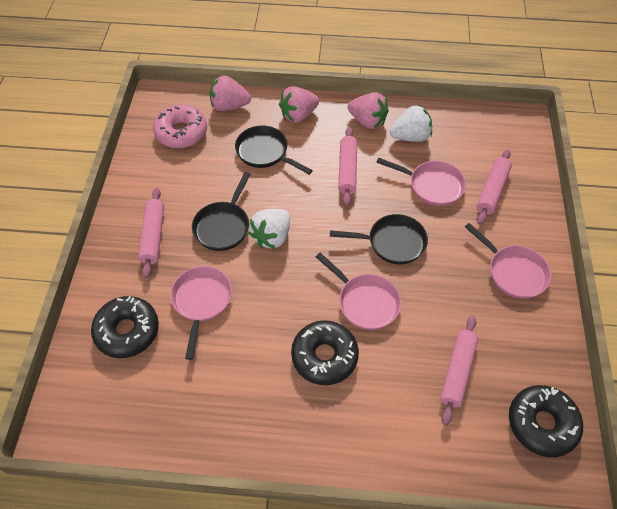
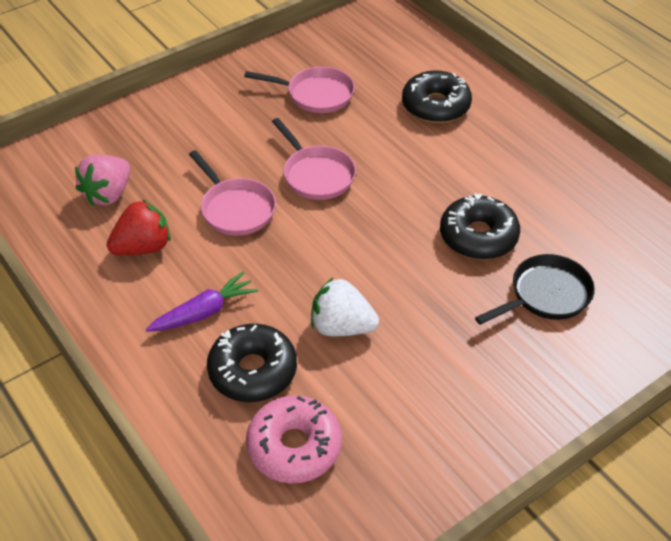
black pan: [192,172,251,251] [235,126,313,175] [330,214,428,264] = 3 -> [475,254,595,325] = 1
pink pan: [170,266,232,360] [316,253,401,330] [376,158,466,206] [465,223,551,299] = 4 -> [189,150,276,236] [244,67,355,113] [272,118,356,200] = 3
pink rolling pin: [138,188,164,278] [338,127,357,206] [440,315,479,425] [477,149,512,225] = 4 -> none = 0
pink strawberry: [210,75,251,111] [279,86,319,123] [348,92,389,129] = 3 -> [75,155,130,206] = 1
purple carrot: none = 0 -> [146,271,258,332] = 1
red strawberry: none = 0 -> [107,199,171,255] = 1
white strawberry: [249,209,290,249] [390,105,432,142] = 2 -> [311,278,379,336] = 1

